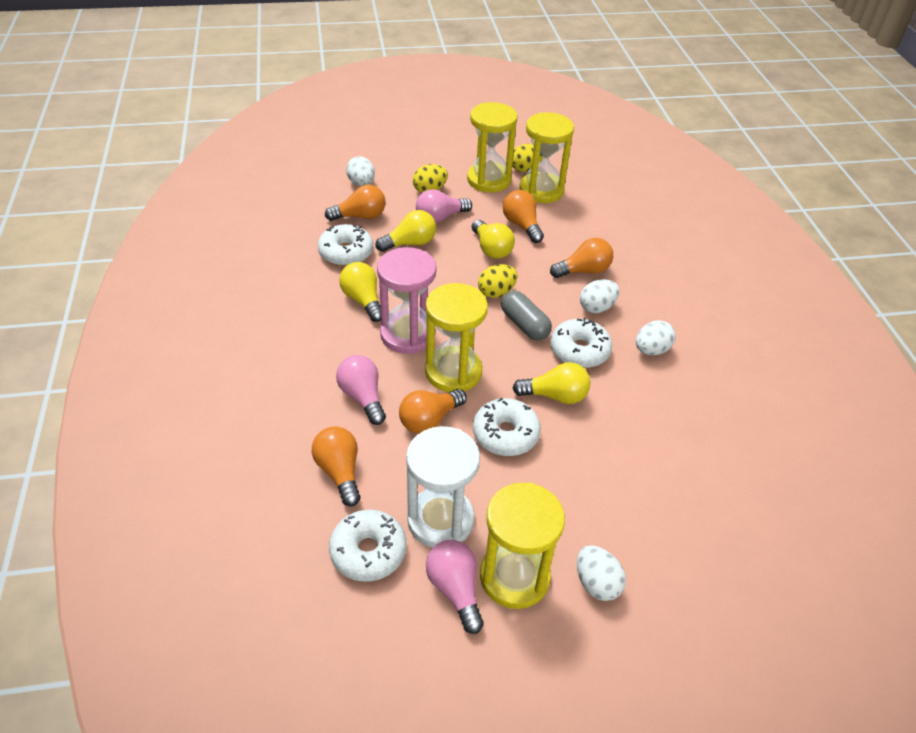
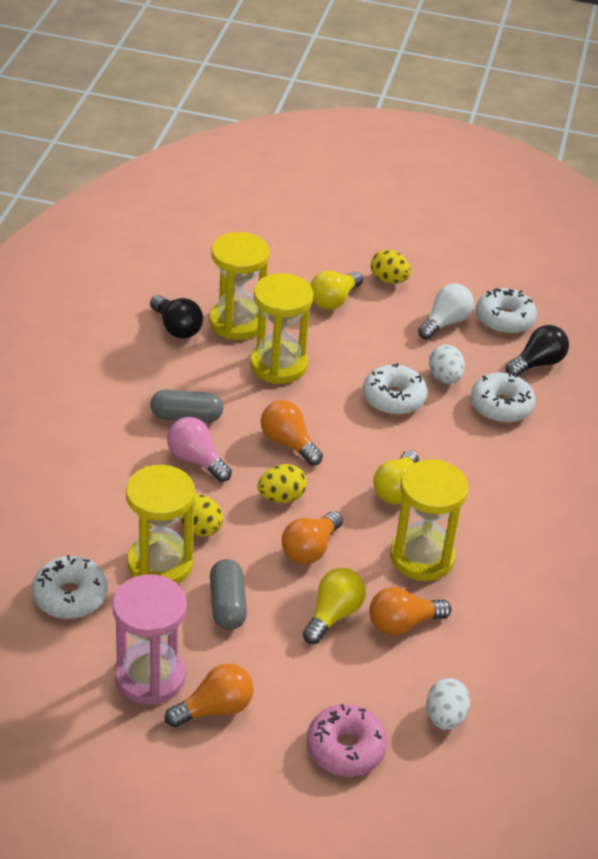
black light bulb: none = 0 -> [150,295,203,338] [506,325,569,376] = 2
grey capsule: [501,291,552,341] = 1 -> [150,390,223,423] [210,559,247,630] = 2
orange light bulb: [312,426,361,506] [325,185,386,221] [399,389,467,434] [503,190,544,243] [550,238,613,278] = 5 -> [165,663,253,728] [261,400,323,466] [282,511,343,564] [369,587,452,635] = 4
pink donut: none = 0 -> [306,704,387,777] = 1
pink light bulb: [336,355,386,425] [416,189,472,223] [426,540,484,634] = 3 -> [167,417,232,482] = 1
white egg: [346,156,375,186] [577,545,626,601] [580,279,620,313] [636,320,676,355] = 4 -> [426,678,470,730] [429,345,465,384] = 2
white hourglass: [406,426,480,548] = 1 -> none = 0
white light bulb: none = 0 -> [418,284,474,340] = 1
yellow light bulb: [339,262,381,322] [375,210,436,252] [472,220,515,259] [512,362,590,404] = 4 -> [303,568,366,644] [310,271,363,310] [373,450,419,504] = 3

